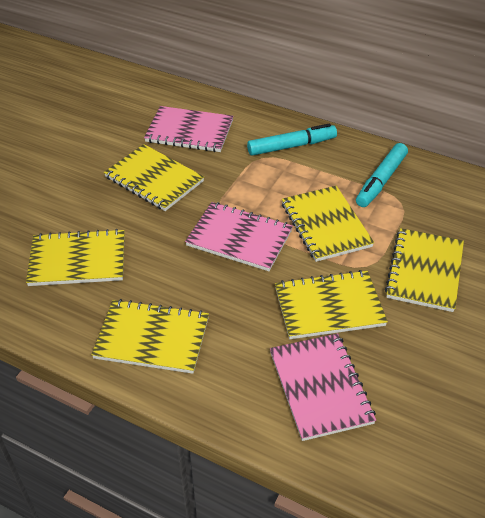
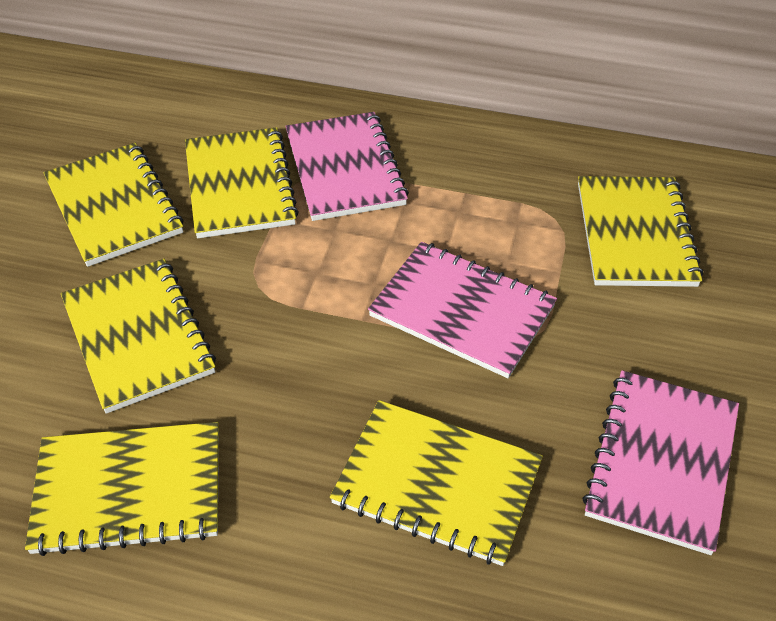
turquoise marker: [247,124,337,156] [356,143,408,207] = 2 -> none = 0

